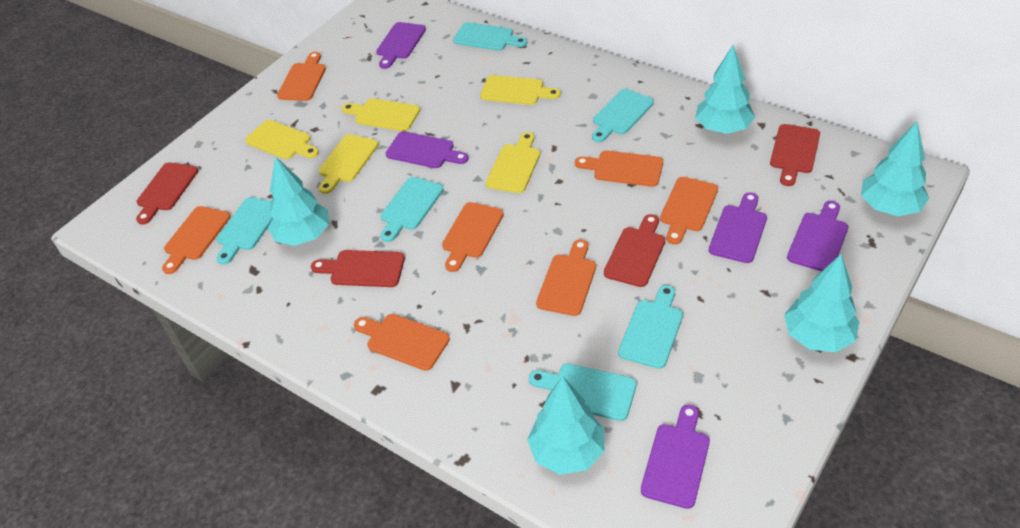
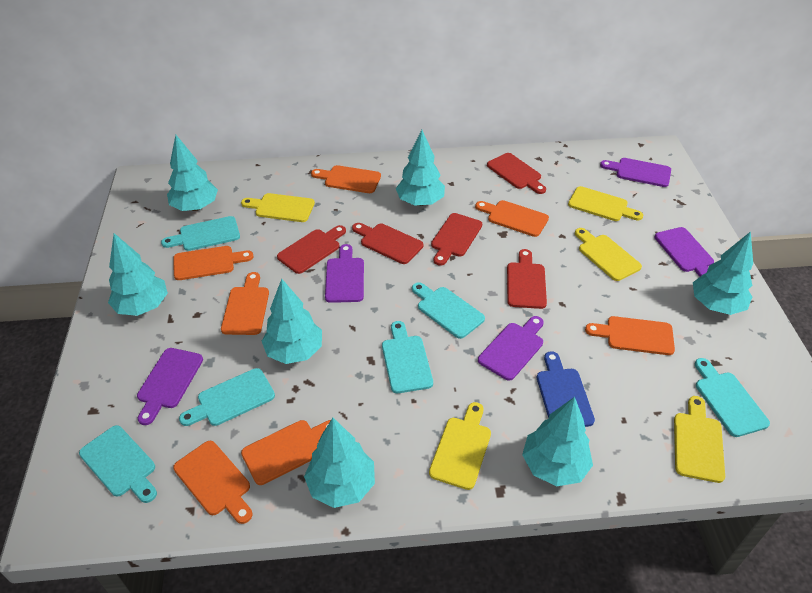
blue cutting board: none = 0 -> [537,351,595,427] = 1
red cutting board: [136,162,198,224] [311,250,405,287] [604,214,665,287] [770,124,820,186] = 4 -> [277,225,346,274] [352,223,423,264] [431,213,482,266] [487,153,546,194] [507,249,547,309] = 5
turquoise tree: [268,156,329,246] [527,376,604,475] [695,45,755,134] [784,254,859,352] [861,122,929,216] = 5 -> [108,233,168,316] [167,135,218,211] [262,279,322,364] [304,418,375,508] [396,130,445,206] [522,397,593,486] [693,231,753,315] = 7

